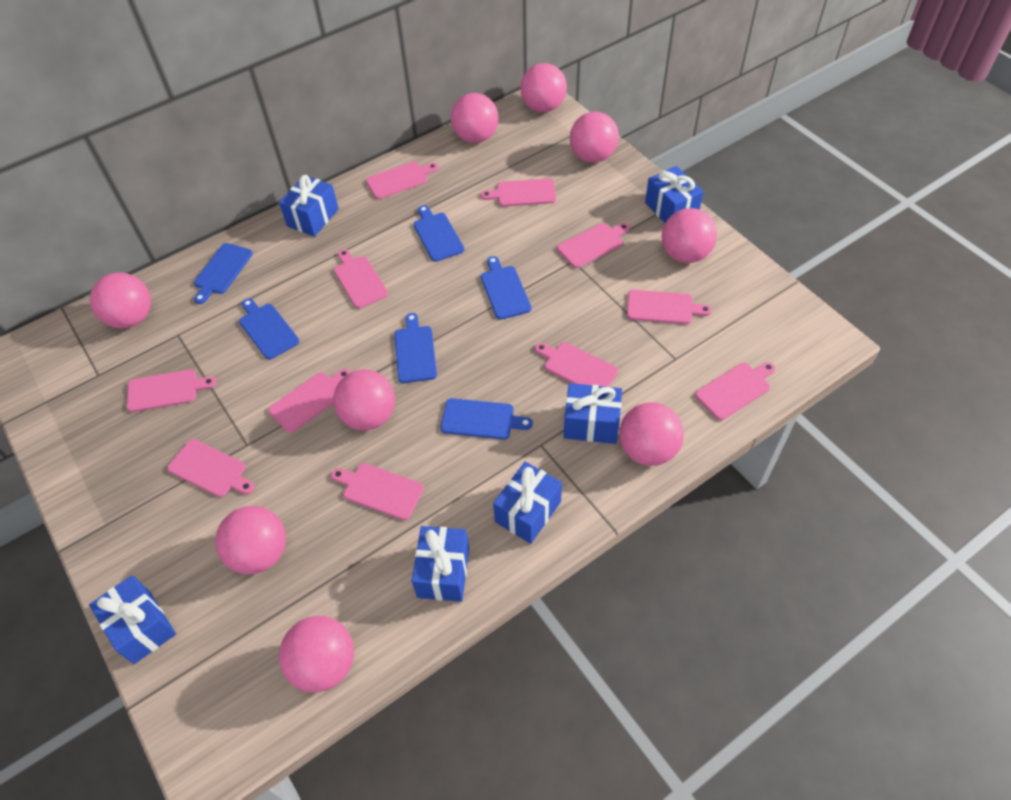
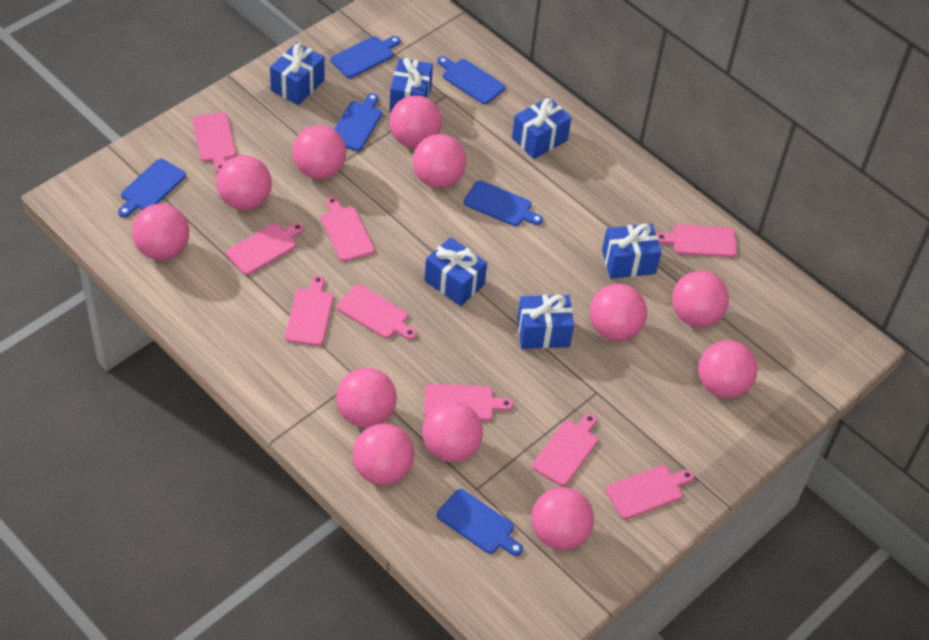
pink ball: [90,272,151,329] [215,506,286,574] [279,616,354,692] [333,369,395,431] [451,93,499,143] [520,63,567,112] [570,111,619,163] [619,402,684,466] [662,208,717,263] = 9 -> [132,204,189,260] [216,155,272,210] [292,125,346,179] [336,368,397,428] [353,424,414,485] [389,95,442,148] [413,134,466,188] [422,401,483,462] [531,487,594,550] [590,284,647,341] [672,271,729,327] [698,340,757,398] = 12
pink cutting board: [127,369,216,412] [167,439,254,497] [268,369,351,433] [331,463,424,520] [334,249,388,309] [366,161,438,199] [481,178,556,207] [535,342,618,387] [557,223,630,268] [627,290,712,324] [695,362,775,420] = 11 -> [193,112,236,173] [226,223,304,275] [285,275,333,346] [321,196,375,262] [337,284,416,340] [424,384,513,421] [532,413,598,486] [606,465,694,520] [656,224,737,257] = 9

